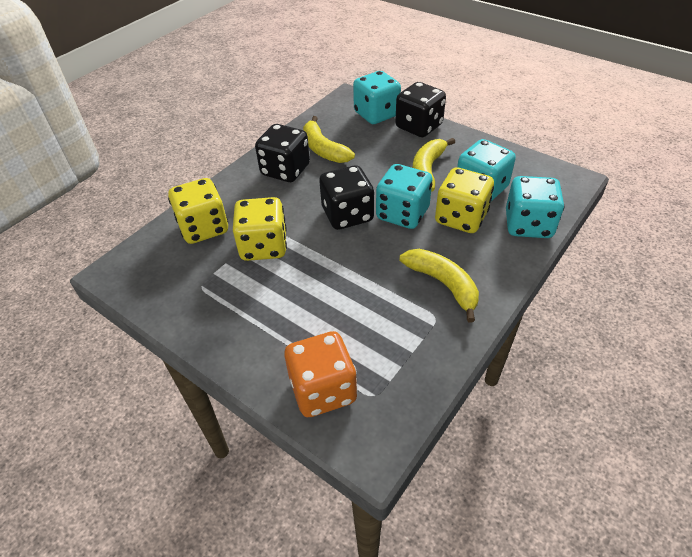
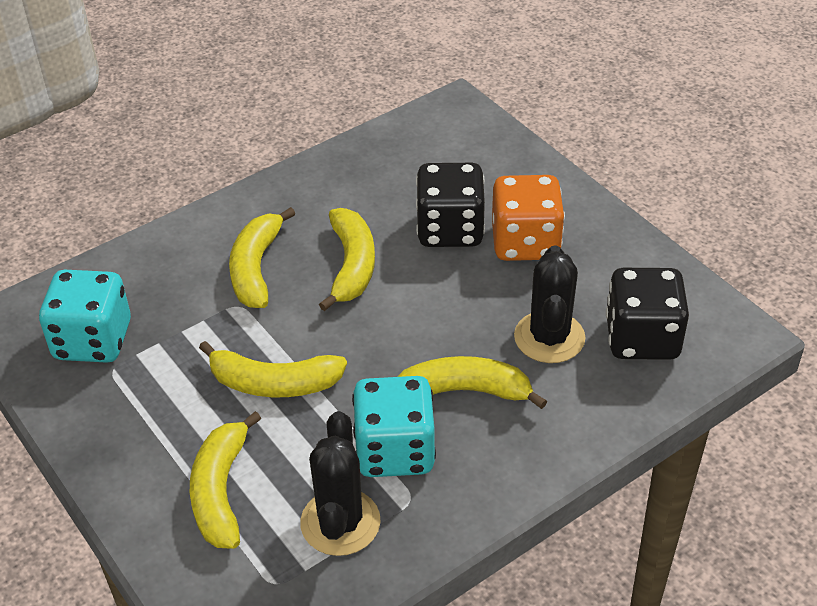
black cactus: none = 0 -> [300,411,381,556] [514,245,585,363] = 2
black dice: [255,124,310,182] [319,165,374,230] [395,82,446,137] = 3 -> [416,163,485,247] [606,268,689,360] = 2
turquoise dice: [353,71,401,124] [376,164,432,229] [457,139,516,201] [506,176,564,238] = 4 -> [39,270,131,363] [352,376,436,477] = 2
yellow banana: [303,116,355,163] [400,249,479,323] [413,138,455,192] = 3 -> [190,411,261,549] [199,341,347,397] [229,207,295,308] [319,208,375,311] [398,356,547,409] = 5
yellow dice: [168,178,228,244] [233,197,287,261] [435,168,494,233] = 3 -> none = 0

